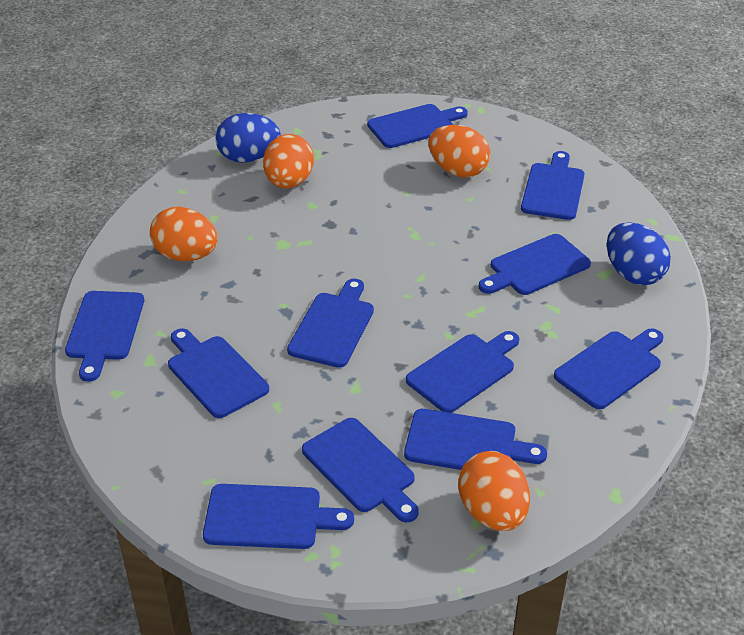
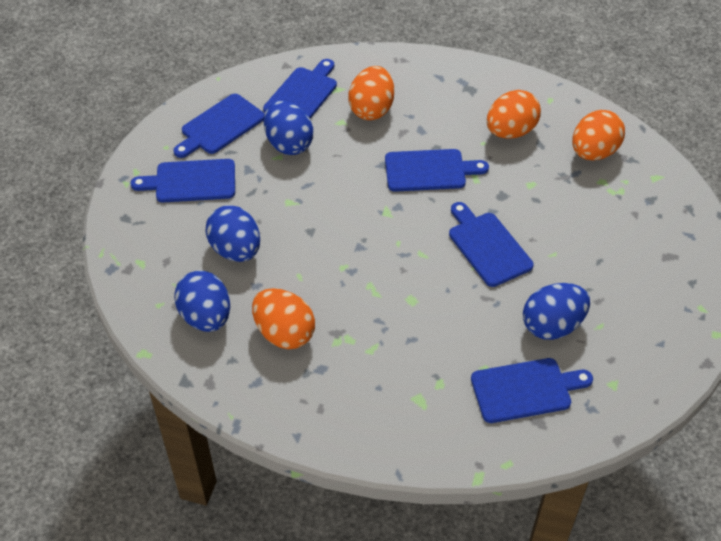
blue cutting board: [65,291,144,382] [168,328,269,418] [203,484,354,549] [287,279,374,368] [302,418,419,522] [367,104,468,148] [404,409,547,470] [406,331,519,413] [479,234,591,295] [521,151,584,220] [554,328,664,409] = 11 -> [130,159,235,203] [173,94,264,158] [263,59,337,119] [385,149,489,192] [449,202,534,287] [471,358,593,423] = 6
blue egg: [216,113,281,163] [607,222,671,285] = 2 -> [174,270,230,332] [206,205,260,262] [264,101,313,155] [523,283,590,340] = 4

